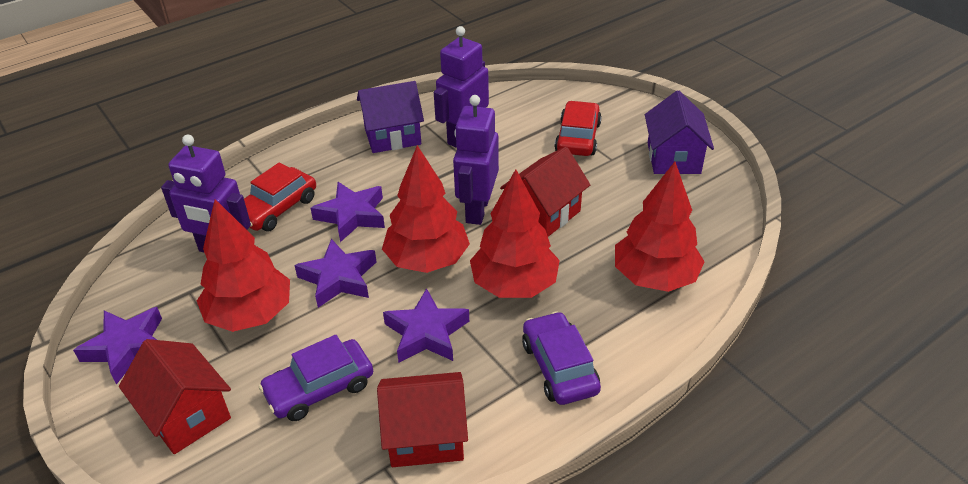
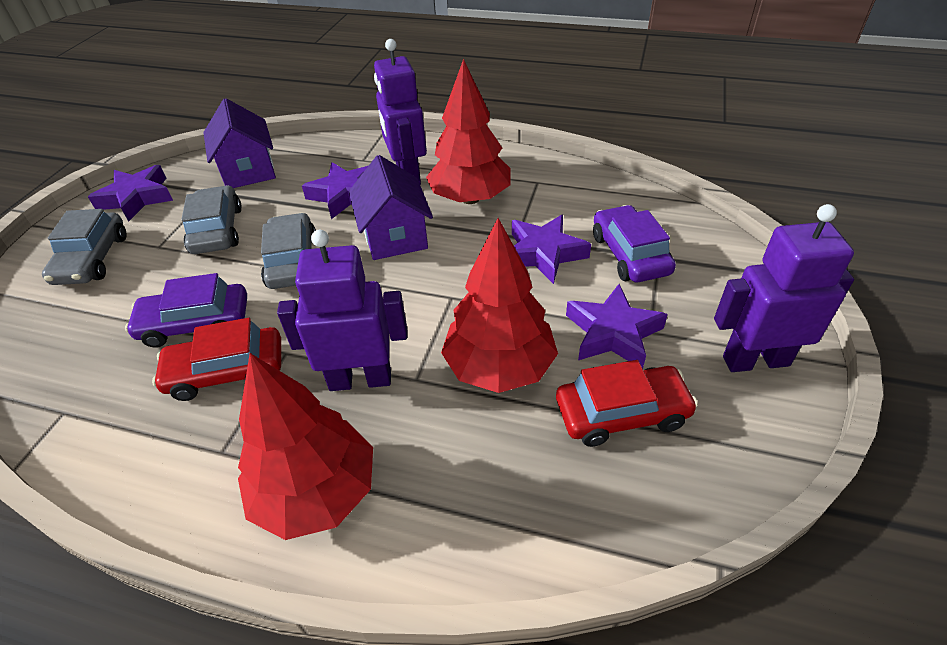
grey car: none = 0 -> [42,209,127,285] [181,185,242,254] [261,213,316,289] = 3
red house: [119,339,231,454] [377,372,468,467] [500,147,590,237] = 3 -> none = 0
red tree: [197,199,290,332] [382,145,470,273] [470,169,560,298] [615,162,705,292] = 4 -> [238,353,373,540] [426,59,511,204] [441,218,558,393] = 3

